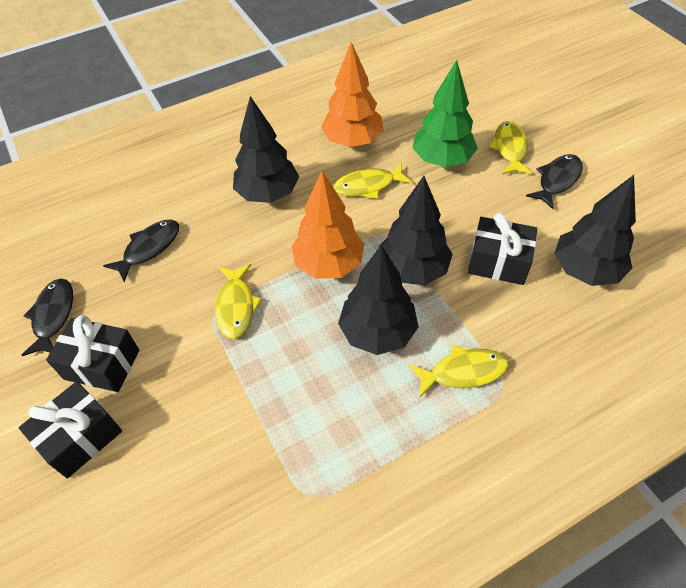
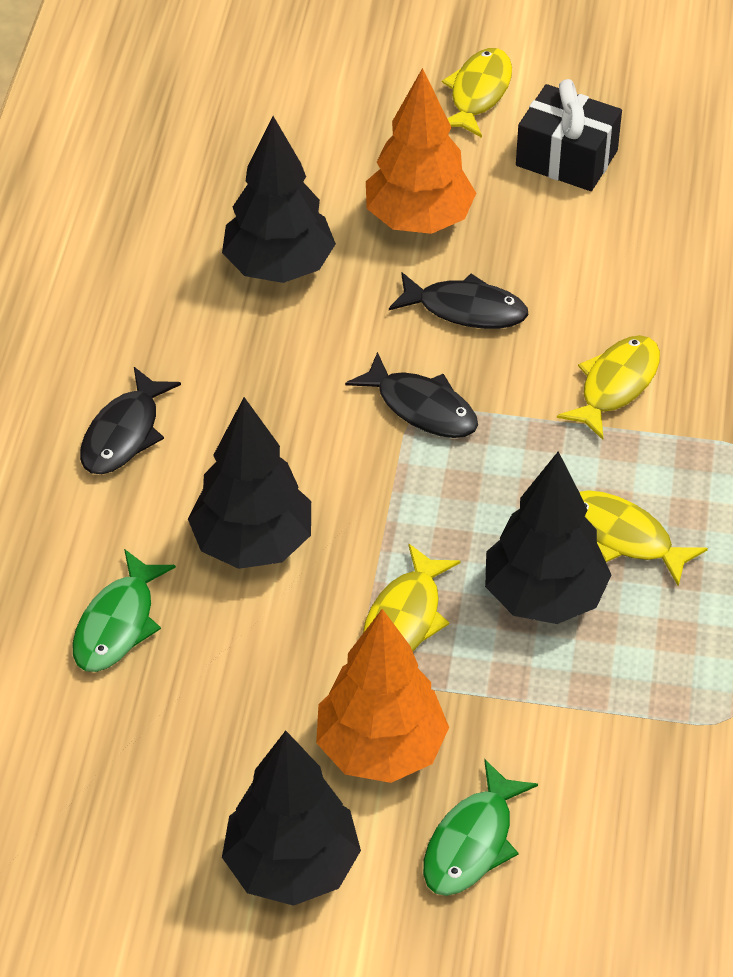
black gift: [19,381,122,478] [46,315,140,392] [468,213,537,285] = 3 -> [516,79,622,191] = 1
green fish: none = 0 -> [72,549,176,672] [423,760,538,896] = 2
green tree: [412,60,478,167] = 1 -> none = 0

